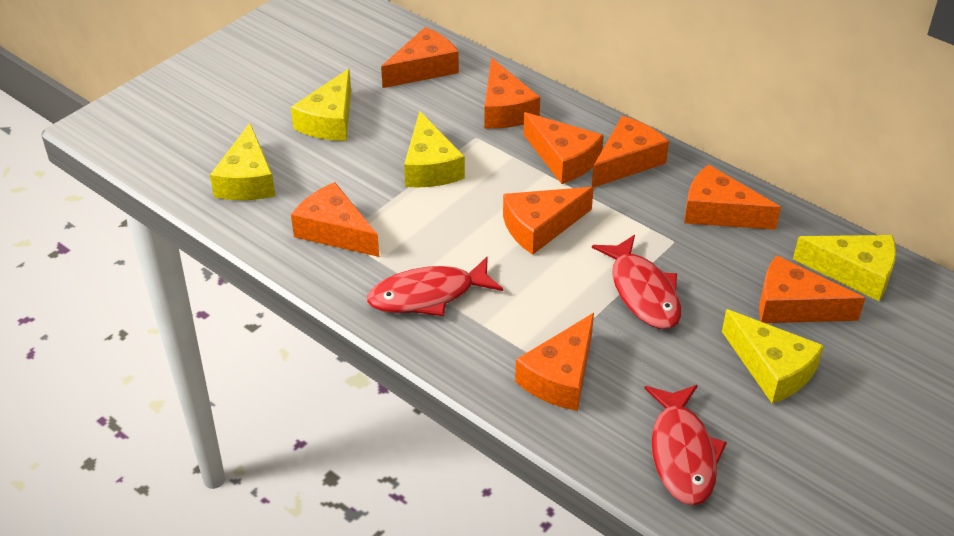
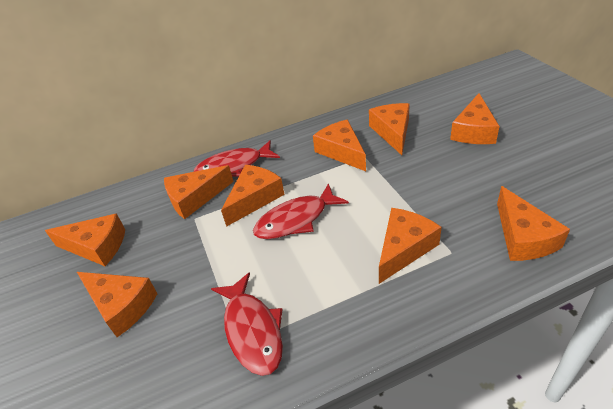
yellow cheese: [210,123,275,200] [291,69,351,141] [404,111,465,187] [722,309,824,404] [793,235,896,301] = 5 -> none = 0

